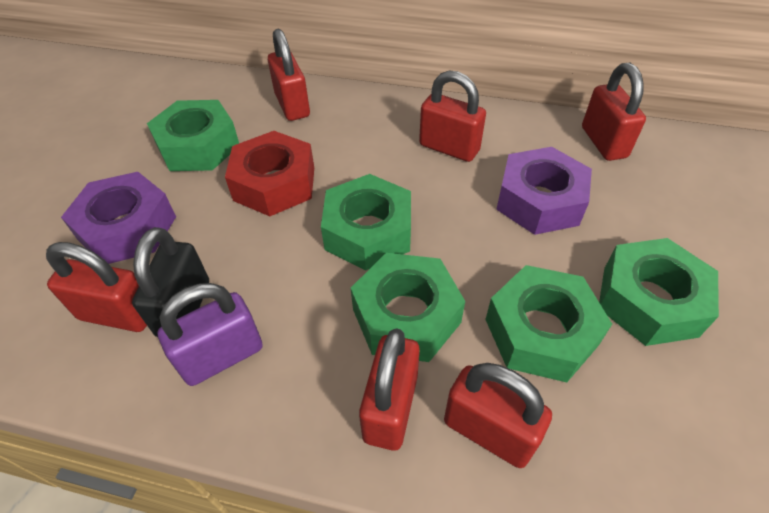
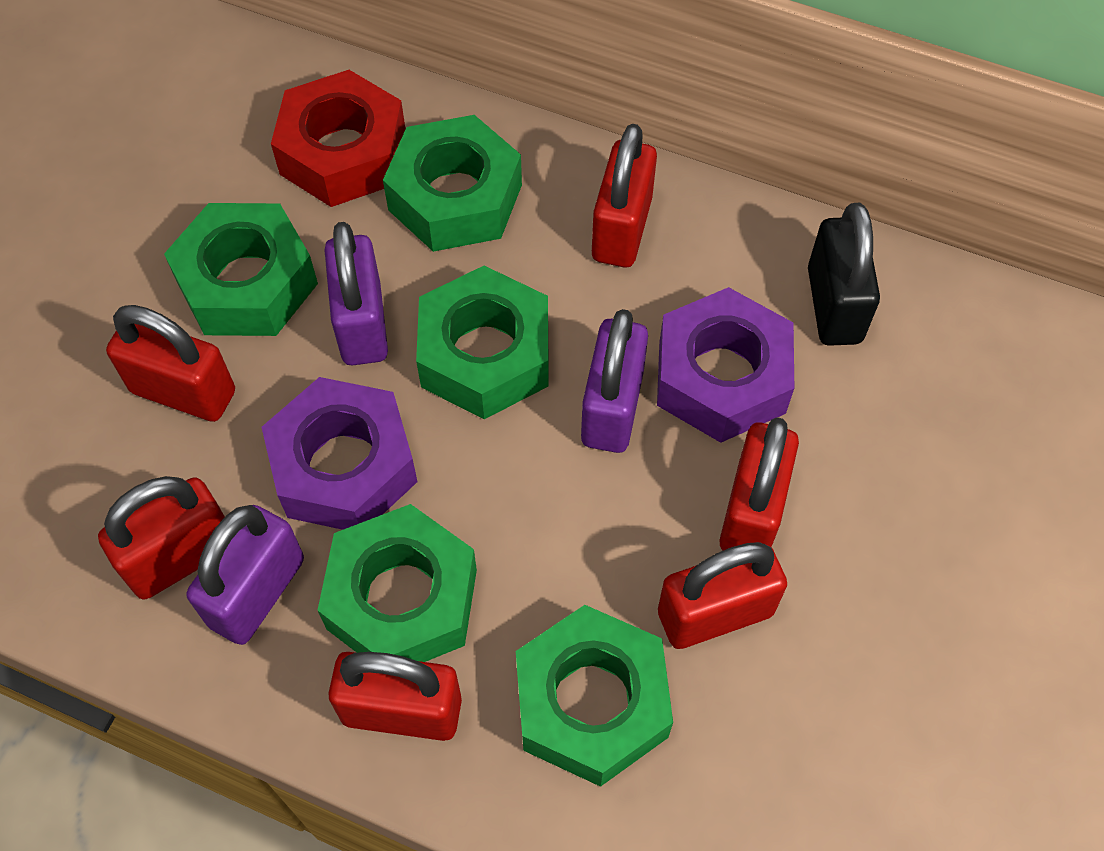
purple padlock: [157,283,263,386] = 1 -> [187,505,304,645] [324,222,388,366] [581,309,648,453] = 3

